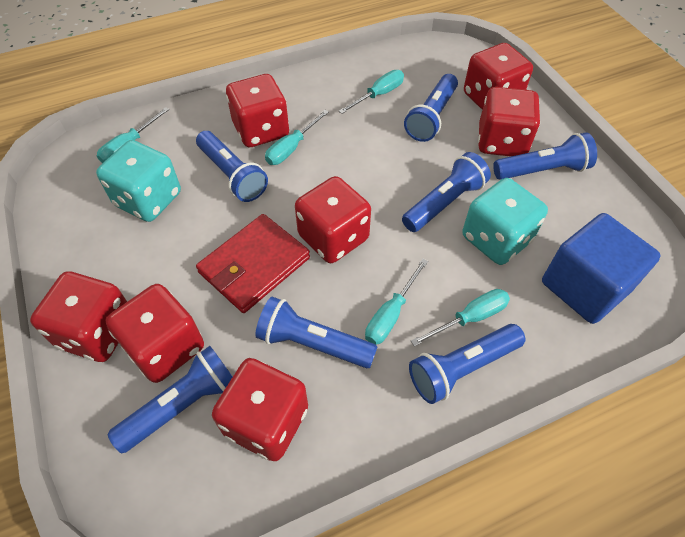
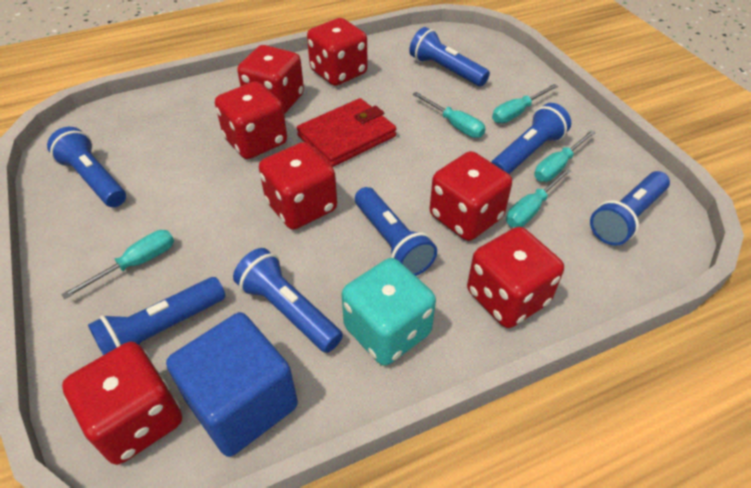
turquoise dice: [96,140,181,222] [462,178,548,265] = 2 -> [342,258,436,366] = 1

